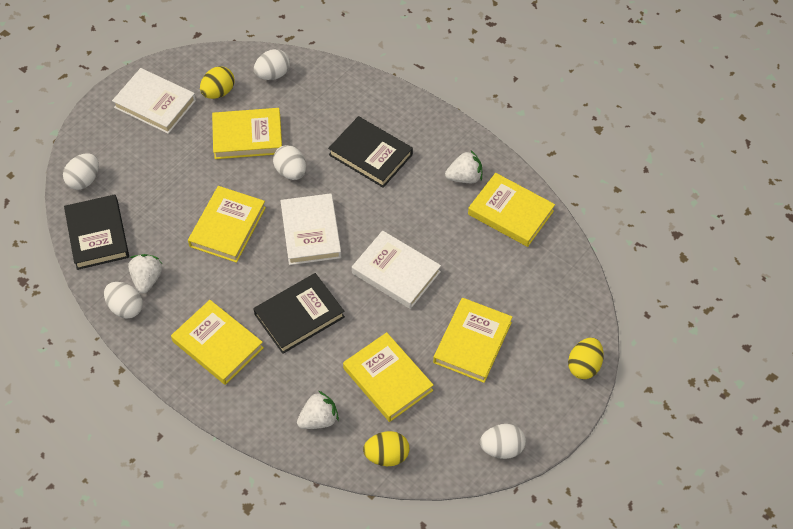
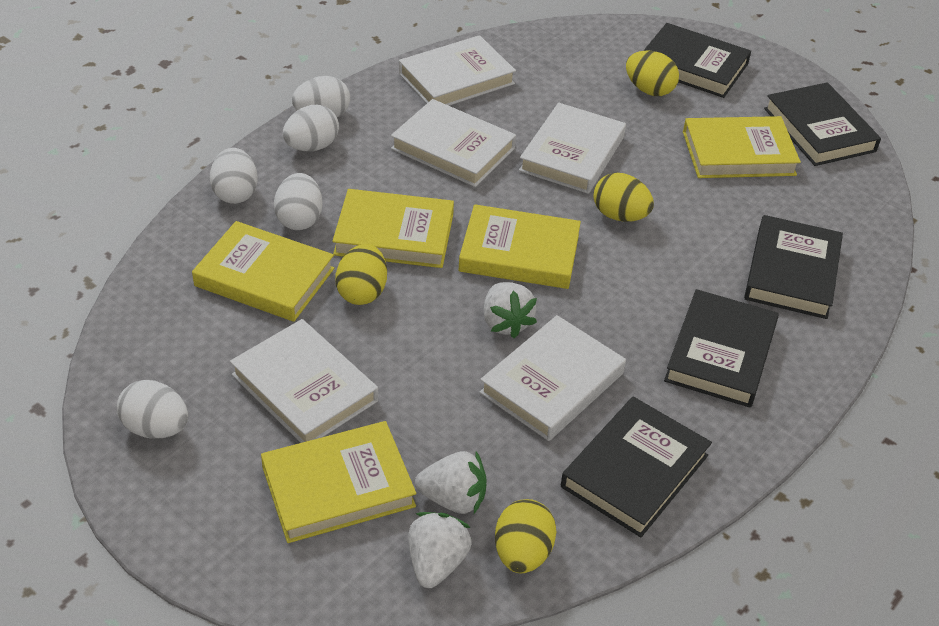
black book: [64,194,129,270] [253,273,345,354] [328,116,413,188] = 3 -> [561,397,712,537] [643,23,751,98] [664,289,779,408] [744,215,843,319] [764,82,881,166] = 5
white book: [112,68,196,134] [280,193,342,265] [352,231,441,309] = 3 -> [230,319,378,443] [391,99,516,187] [399,35,516,106] [479,315,626,441] [519,103,626,194] = 5
yellow book: [171,300,264,385] [188,186,266,263] [212,108,282,159] [343,332,433,422] [433,298,512,383] [468,173,555,247] = 6 -> [192,221,334,322] [261,421,416,543] [332,189,454,268] [459,204,581,289] [683,116,801,178] = 5
yellow egg: [200,66,234,99] [363,431,409,466] [568,338,604,379] = 3 -> [335,244,387,305] [495,499,556,573] [594,173,654,222] [626,50,679,96] = 4

